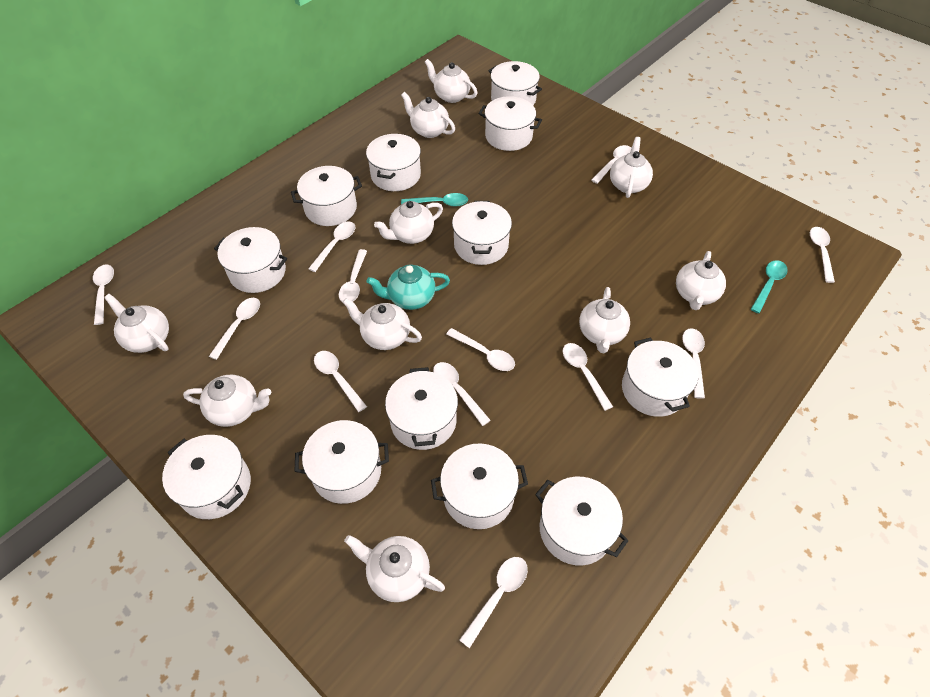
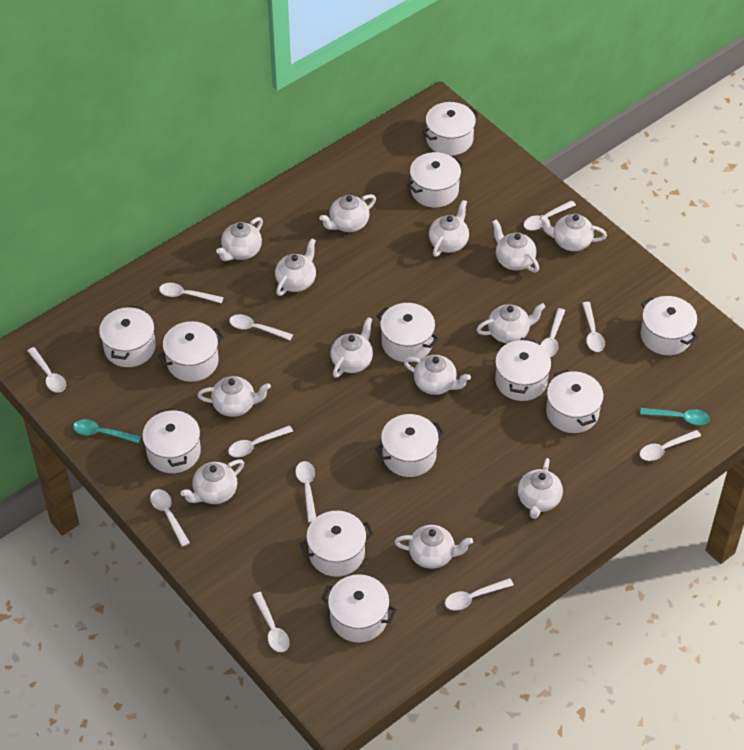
turquoise teapot: [366,265,450,310] = 1 -> none = 0
white teapot: [104,294,169,353] [183,375,271,427] [343,298,422,350] [344,535,445,602] [374,201,443,244] [401,92,455,138] [425,59,477,103] [579,287,630,353] [610,137,653,198] [676,251,726,310] = 10 -> [181,459,244,504] [197,376,271,417] [216,217,263,261] [275,238,316,296] [319,194,376,232] [331,317,373,378] [394,525,473,569] [403,355,471,395] [429,200,469,257] [477,303,545,343] [492,219,539,272] [518,458,563,519] [539,214,607,251] = 13

